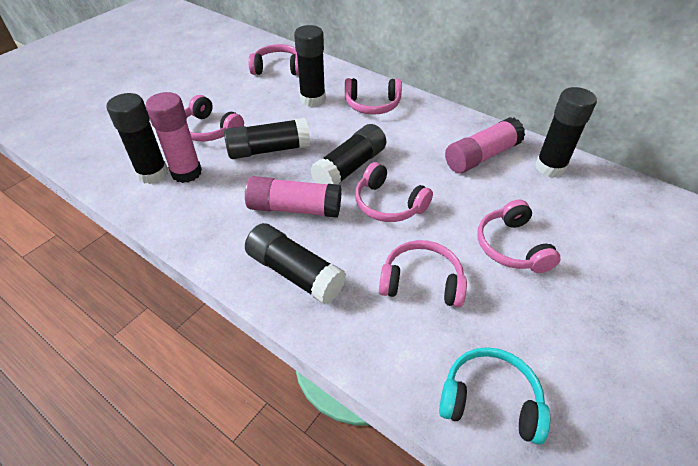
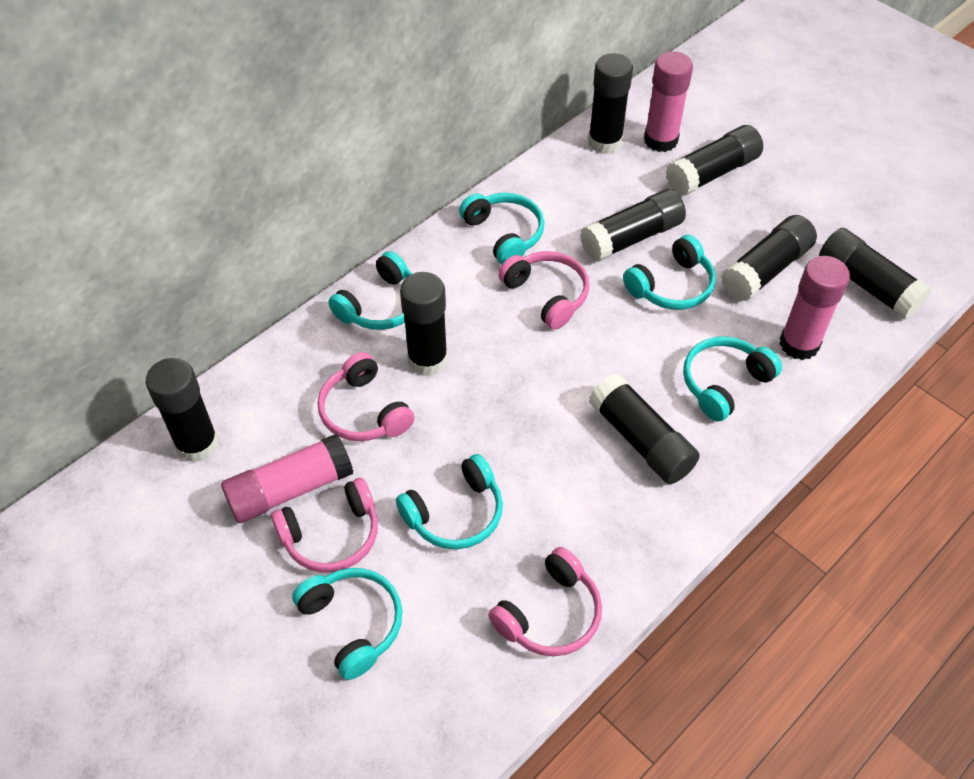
black glue stick: [106,93,168,184] [224,118,310,159] [245,223,346,304] [294,25,326,107] [310,124,386,185] [535,87,597,177] = 6 -> [146,358,219,463] [400,272,448,376] [580,189,686,262] [588,53,633,154] [589,373,700,484] [666,125,763,196] [721,215,817,301] [819,228,932,320] = 8
pink headphones: [185,95,244,141] [248,44,299,75] [345,78,402,115] [355,162,433,222] [379,240,467,307] [477,200,561,273] = 6 -> [271,478,378,573] [318,352,415,441] [488,547,602,656] [498,251,589,329] = 4
turquoise headphones: [439,347,550,445] = 1 -> [292,568,402,680] [328,251,413,330] [396,454,503,549] [459,193,544,264] [623,235,716,310] [683,336,782,422] = 6

